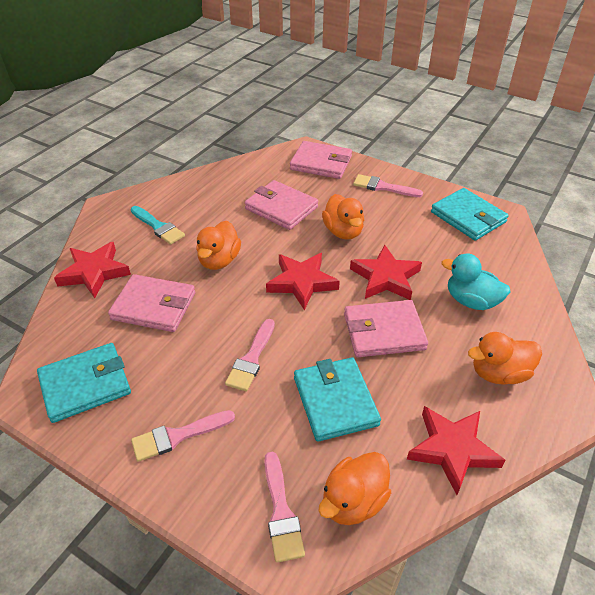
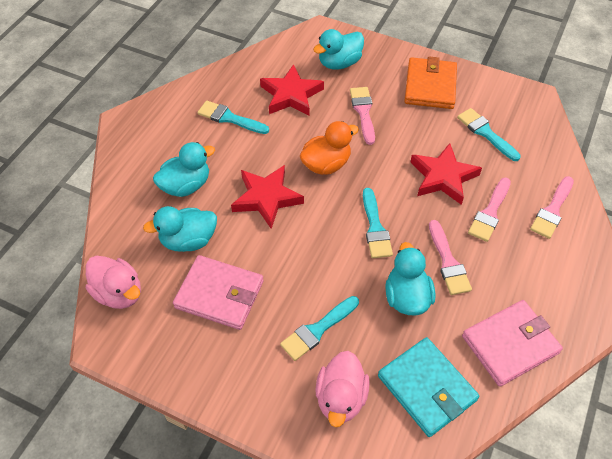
orange duck: [196,221,241,270] [318,452,391,525] [322,194,364,240] [468,332,542,385] = 4 -> [300,121,359,175] = 1
orange wallet: none = 0 -> [404,56,457,109] = 1
pink duck: none = 0 -> [86,256,141,309] [315,351,370,427] = 2
pink wallet: [108,274,195,332] [245,180,318,230] [290,141,352,179] [344,300,428,357] = 4 -> [173,255,264,330] [462,300,563,387] = 2
red star: [54,242,131,299] [266,253,340,310] [350,245,422,300] [407,406,505,495] = 4 -> [231,165,304,229] [260,64,324,116] [410,143,482,205] = 3
turquoise brush: [130,206,185,245] = 1 -> [197,100,269,134] [280,296,359,361] [363,188,393,258] [457,108,521,161] = 4
turquoise duck: [442,253,510,310] = 1 -> [143,206,217,252] [153,142,215,197] [313,29,364,70] [385,242,435,316] = 4
turquoise wallet: [37,343,131,423] [294,357,381,442] [431,188,509,241] = 3 -> [378,337,479,437] = 1

